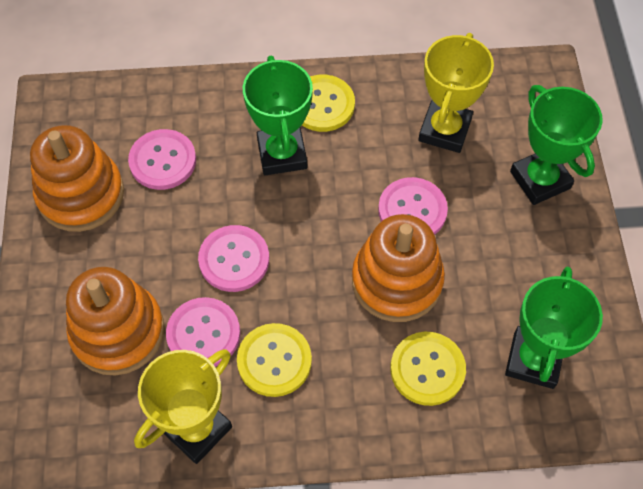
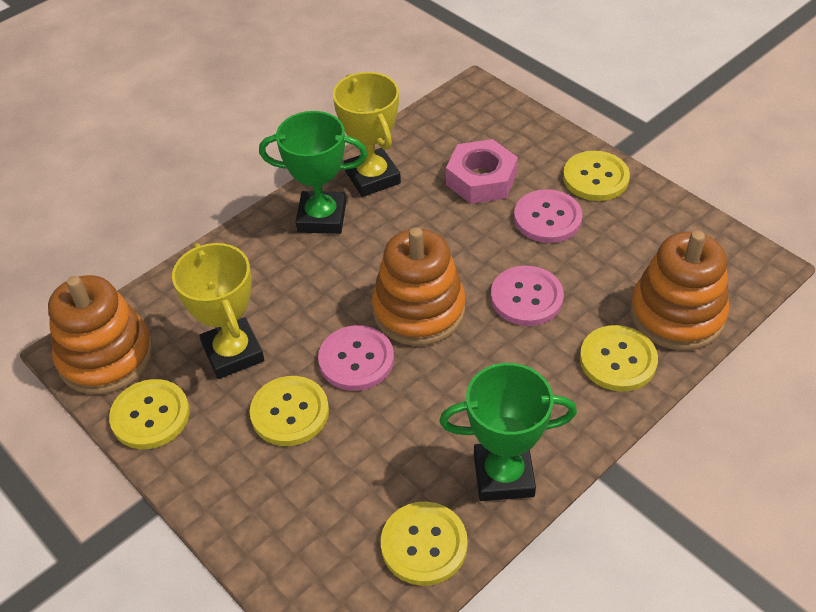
green trophy: [243,56,313,175] [505,266,603,389] [510,85,603,205] = 3 -> [259,111,367,234] [440,363,577,501] = 2
pink button: [128,129,196,190] [166,297,240,367] [198,225,269,292] [378,177,448,235] = 4 -> [318,325,394,391] [491,266,564,326] [514,189,582,243] = 3
pink nut: none = 0 -> [446,139,518,204] = 1
yellow button: [237,323,312,397] [302,75,355,132] [390,332,466,406] = 3 -> [109,379,190,449] [250,376,329,446] [381,501,468,586] [563,151,630,201] [580,325,658,392] = 5

